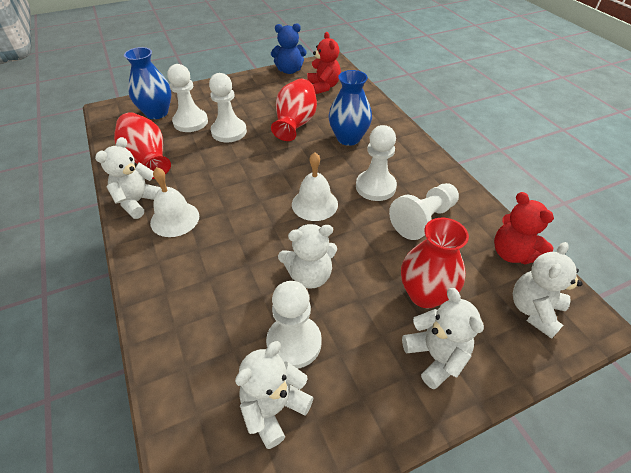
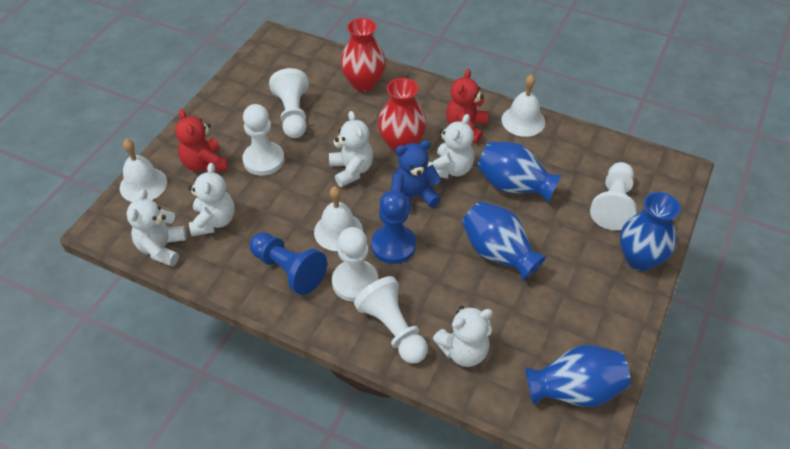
blue pawn: none = 0 -> [250,232,327,295] [371,190,416,264] = 2
blue vase: [124,47,171,119] [329,70,372,146] = 2 -> [462,201,546,281] [477,142,561,203] [525,345,631,407] [620,192,680,271] = 4
red vase: [114,112,171,179] [271,79,317,141] [401,218,469,308] = 3 -> [340,18,386,92] [378,78,426,152] = 2
white bell: [150,167,199,237] [292,152,338,221] = 2 -> [120,139,167,202] [314,186,363,251] [502,74,545,137] = 3

